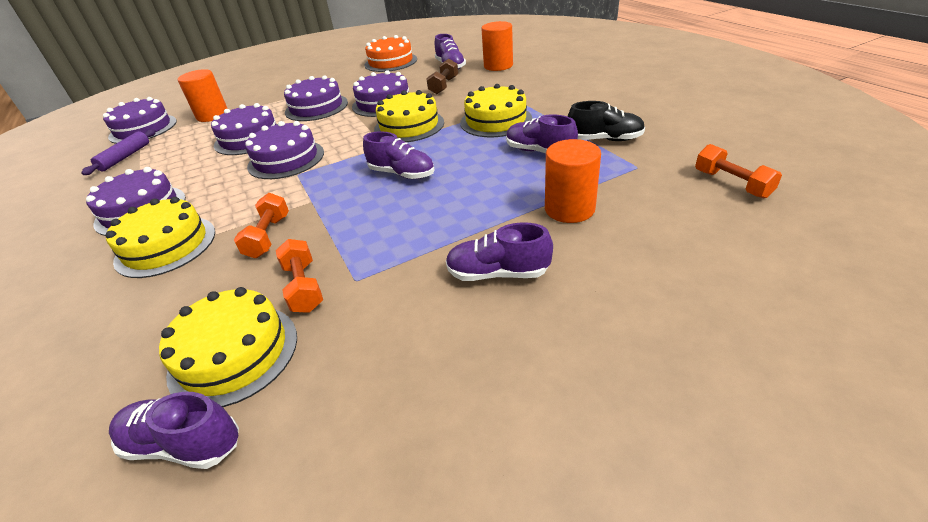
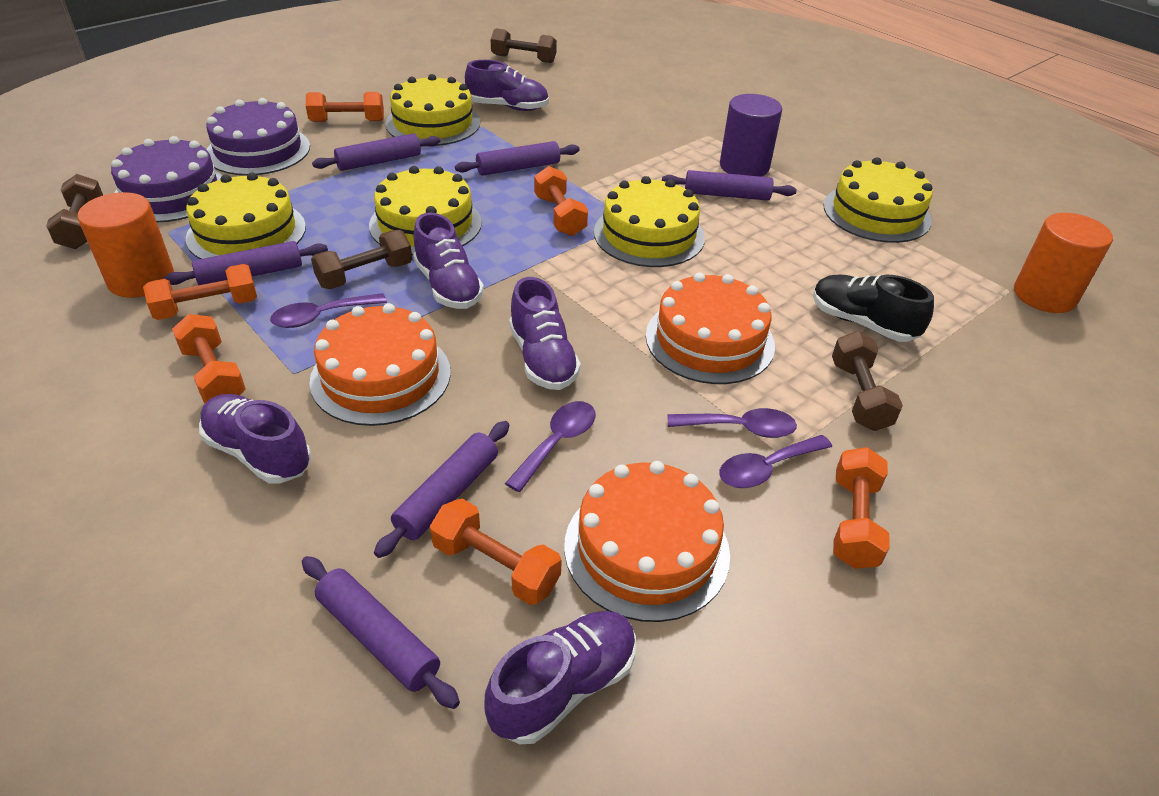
brown dumbbell: [427,59,458,94] = 1 -> [46,174,103,249] [311,230,412,289] [491,28,557,63] [832,331,903,431] = 4
orange cake: [364,35,417,72] = 1 -> [309,303,451,426] [564,461,730,622] [646,272,775,384] = 3
orange cylinder: [178,69,228,122] [481,21,513,71] [545,139,601,223] = 3 -> [78,192,174,298] [1014,213,1113,313] = 2
orange dumbbell: [234,193,289,258] [276,239,323,313] [695,144,782,198] = 3 -> [143,264,257,320] [172,314,246,403] [306,92,384,122] [430,499,562,605] [534,166,588,236] [833,447,890,569] = 6
purple cake: [86,167,186,236] [103,97,177,144] [211,103,278,155] [245,121,324,179] [284,75,348,121] [352,70,410,117] = 6 -> [111,136,222,222] [206,98,310,176] = 2
purple cylinder: none = 0 -> [720,94,782,177] = 1
purple rolling pin: [81,129,156,175] = 1 -> [163,241,328,285] [302,556,460,709] [312,133,440,171] [374,421,509,558] [455,141,580,176] [662,170,797,201] = 6
purple spoon: none = 0 -> [270,293,387,328] [505,401,596,492] [668,408,797,438] [719,435,832,488] = 4
yellow cake: [105,197,215,278] [159,287,297,407] [374,90,444,142] [460,84,532,137] = 4 -> [186,172,306,259] [369,166,482,255] [385,74,480,146] [594,176,705,267] [824,157,933,243] = 5

